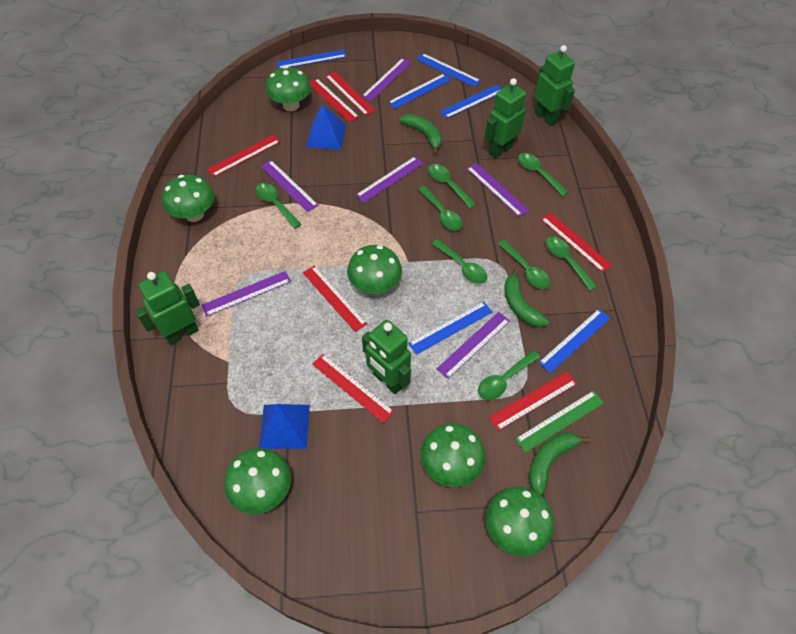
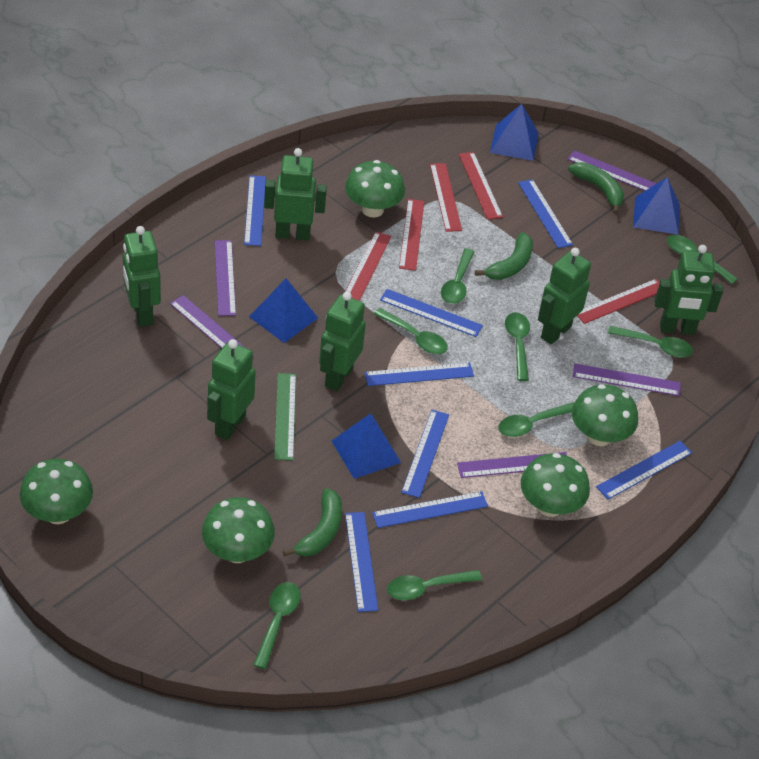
blue pyramid: [259,404,310,449] [306,104,346,150] = 2 -> [249,278,318,343] [332,413,401,479] [490,104,539,161] [633,177,680,235] = 4
blue ruler: [276,49,347,69] [388,74,451,109] [408,301,493,355] [416,53,481,87] [439,85,502,119] [538,309,610,373] = 6 -> [244,175,266,246] [345,512,378,612] [364,363,474,386] [372,491,488,528] [380,289,483,337] [401,410,449,498] [518,179,573,248] [596,441,692,500] = 8
green mushroom: [162,174,214,222] [224,448,291,514] [266,66,311,111] [347,245,402,294] [421,423,485,487] [485,487,554,557] = 6 -> [20,459,93,524] [202,497,275,563] [345,160,405,218] [521,453,590,517] [572,384,638,446] = 5
green robot: [135,271,200,345] [362,320,411,394] [485,78,526,159] [534,45,575,126] = 4 -> [123,226,161,327] [207,339,256,440] [264,148,327,240] [319,292,366,391] [538,248,591,345] [654,245,723,335] = 6
purple ruler: [201,271,291,317] [260,160,319,212] [356,156,424,203] [362,58,412,101] [436,312,510,379] [466,163,529,217] = 6 -> [170,295,254,356] [215,240,236,316] [457,452,567,478] [568,150,657,191] [573,364,681,396] = 5
red ruler: [207,135,280,177] [303,265,367,332] [310,78,359,122] [312,354,394,423] [325,72,376,116] [489,372,577,431] [541,212,612,272] = 7 -> [345,232,391,301] [399,199,424,271] [430,163,462,232] [459,152,503,220] [577,279,660,324] = 5

